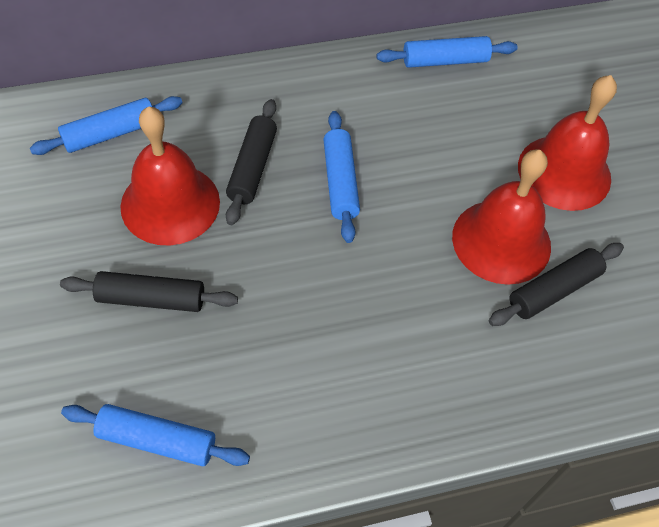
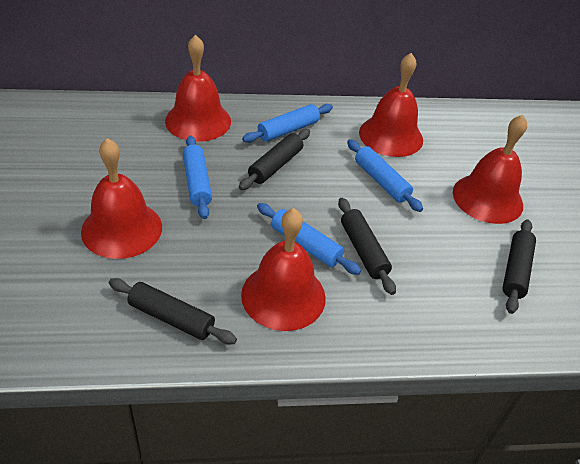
black rolling pin: [60,271,238,312] [226,99,277,225] [489,243,624,326] = 3 -> [109,278,237,345] [239,129,310,190] [338,198,396,295] [502,219,536,314] = 4
red bell: [120,106,220,246] [452,149,551,285] [518,75,617,211] = 3 -> [81,138,162,259] [165,35,231,142] [241,208,326,331] [359,53,423,157] [453,115,527,224] = 5

